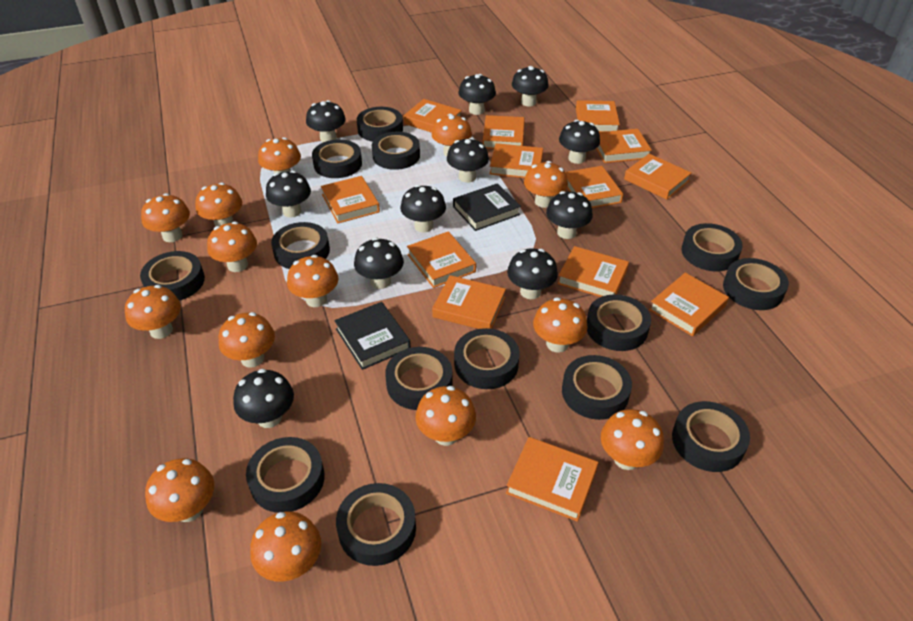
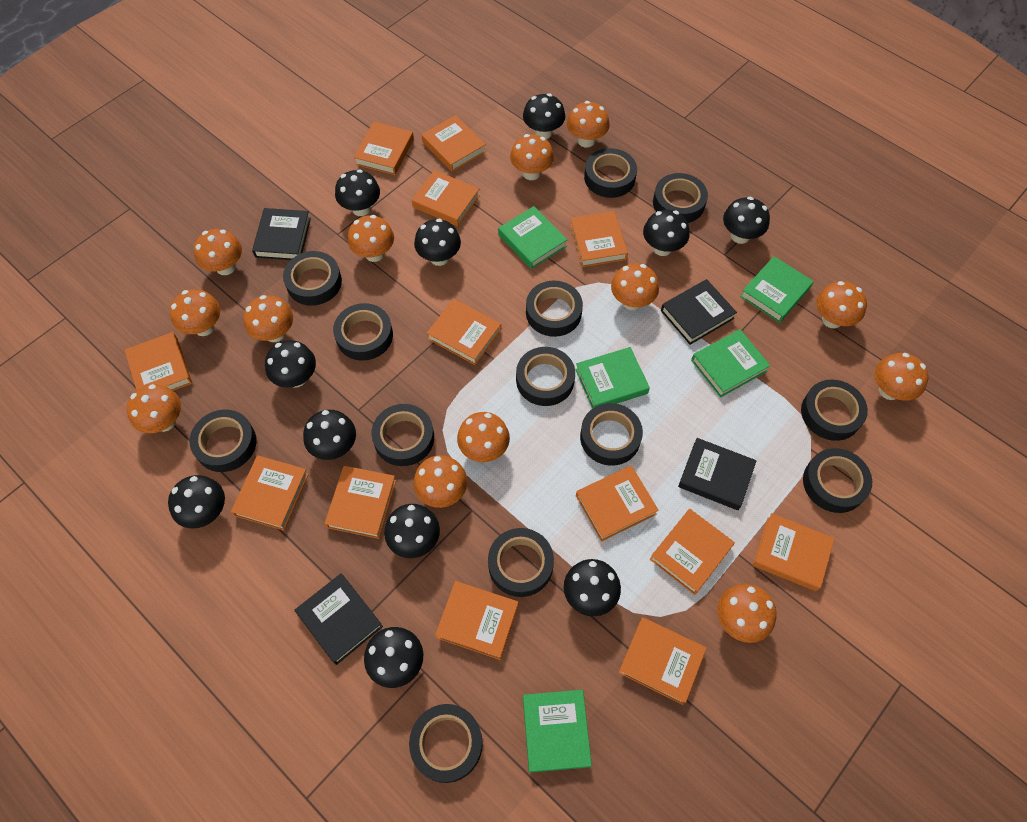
black book: [334,302,411,370] [453,183,521,231] = 2 -> [252,208,311,260] [295,573,383,665] [661,279,737,345] [678,438,756,510] = 4
black tape: [140,251,205,301] [246,437,325,513] [271,222,330,269] [312,139,362,178] [336,483,416,566] [357,107,403,142] [372,132,420,170] [385,347,452,410] [454,328,520,389] [562,355,632,420] [587,294,651,351] [672,401,750,472] [682,223,743,271] [723,258,789,310] = 14 -> [190,409,257,472] [283,251,342,306] [333,303,393,361] [372,404,434,466] [409,704,483,783] [488,528,554,597] [516,347,575,406] [526,281,583,337] [580,403,643,466] [584,148,637,198] [653,173,708,223] [801,380,868,441] [803,448,872,513] = 13
green book: none = 0 -> [498,206,568,269] [523,690,592,773] [575,347,650,409] [691,329,770,397] [740,256,814,323] = 5
orange mushroom: [125,285,181,339] [141,193,190,242] [145,458,214,522] [195,182,242,227] [207,222,257,272] [218,312,275,368] [250,511,321,582] [258,137,301,174] [287,255,338,307] [416,386,476,446] [432,114,472,156] [524,161,568,208] [533,297,588,353] [601,409,664,470] = 14 -> [127,384,181,433] [170,289,220,336] [194,229,242,275] [243,295,293,342] [348,215,394,262] [413,455,467,508] [457,412,510,462] [510,134,554,180] [567,101,610,147] [611,263,659,310] [718,584,777,643] [816,281,867,329] [875,353,928,401] = 13

